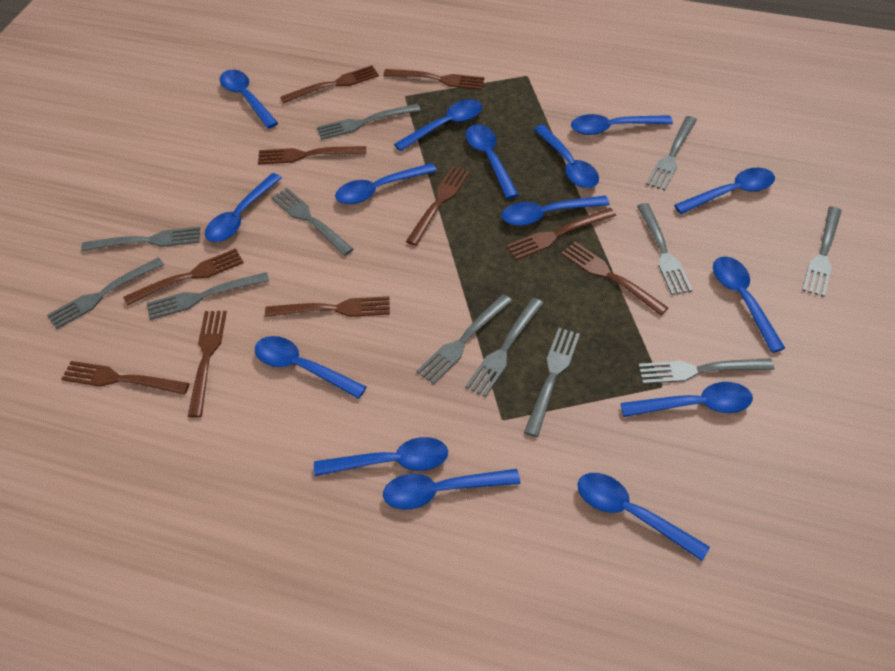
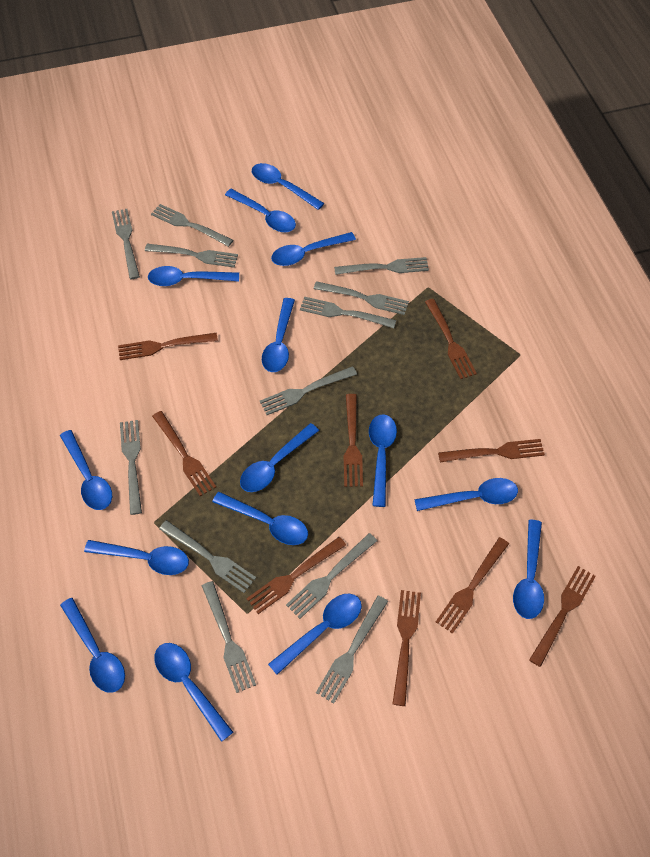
brown fork: [61,361,190,395] [123,248,244,306] [188,311,227,418] [258,146,366,165] [265,296,390,317] [280,65,379,104] [383,69,485,90] [406,166,470,246] [506,208,616,260] [561,242,668,315] = 10 -> [118,333,218,360] [152,411,216,496] [246,537,346,614] [344,394,363,487] [393,590,421,706] [425,299,477,379] [436,537,509,634] [438,439,545,462] [529,566,596,667] = 9

